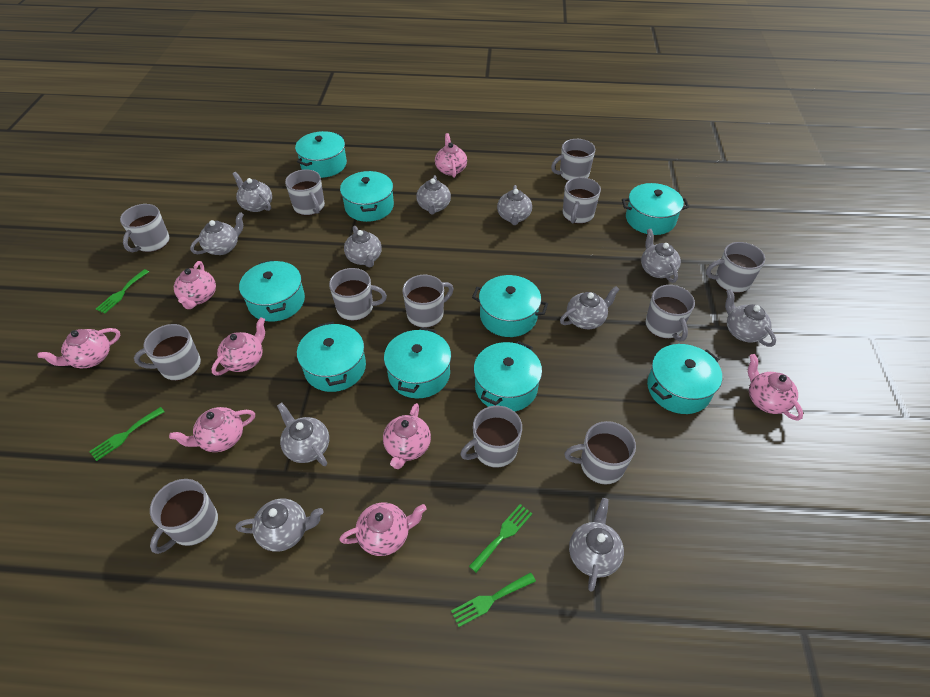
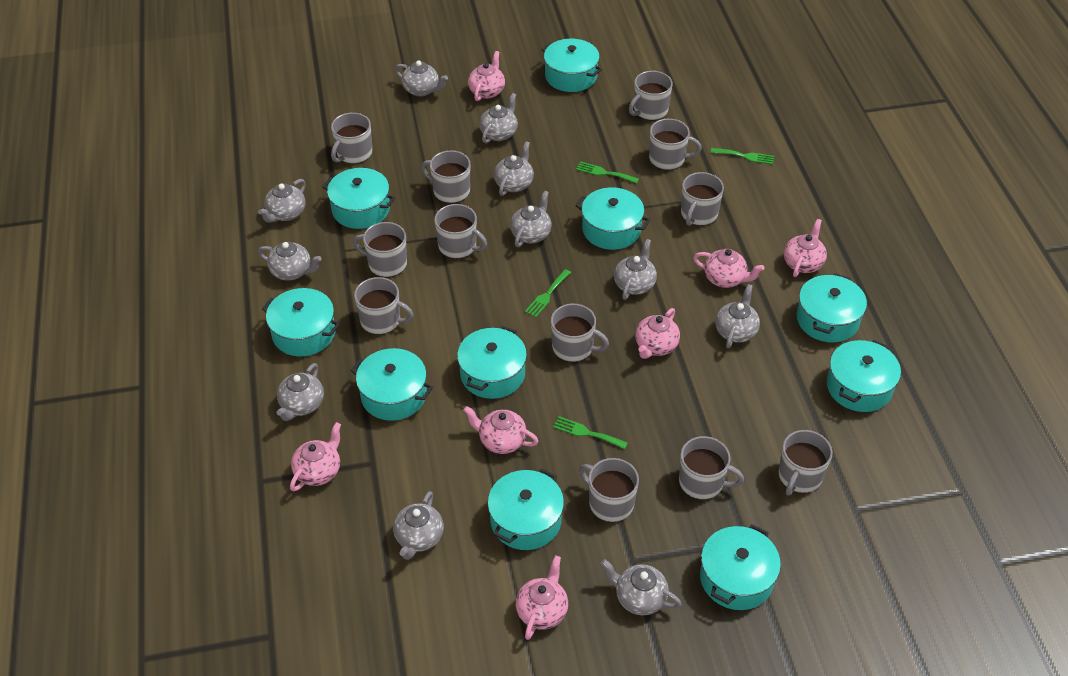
pink teapot: [38,328,120,368] [169,407,255,452] [174,261,216,309] [211,317,265,376] [339,503,427,556] [383,403,431,469] [435,133,467,178] [748,354,803,421] = 8 -> [290,422,341,491] [463,406,539,454] [468,51,505,101] [516,555,568,640] [635,308,680,359] [693,249,764,288] [784,219,827,277] = 7
turquoise pot: [239,260,305,322] [295,131,347,178] [297,322,366,392] [340,171,394,222] [384,327,451,398] [472,275,548,337] [474,341,542,412] [622,183,689,235] [647,344,722,414] = 9 -> [262,288,340,356] [323,168,395,229] [351,348,433,421] [457,326,527,399] [488,468,564,550] [541,39,602,92] [575,187,650,250] [700,524,781,610] [797,273,867,343] [827,340,901,412] = 10

